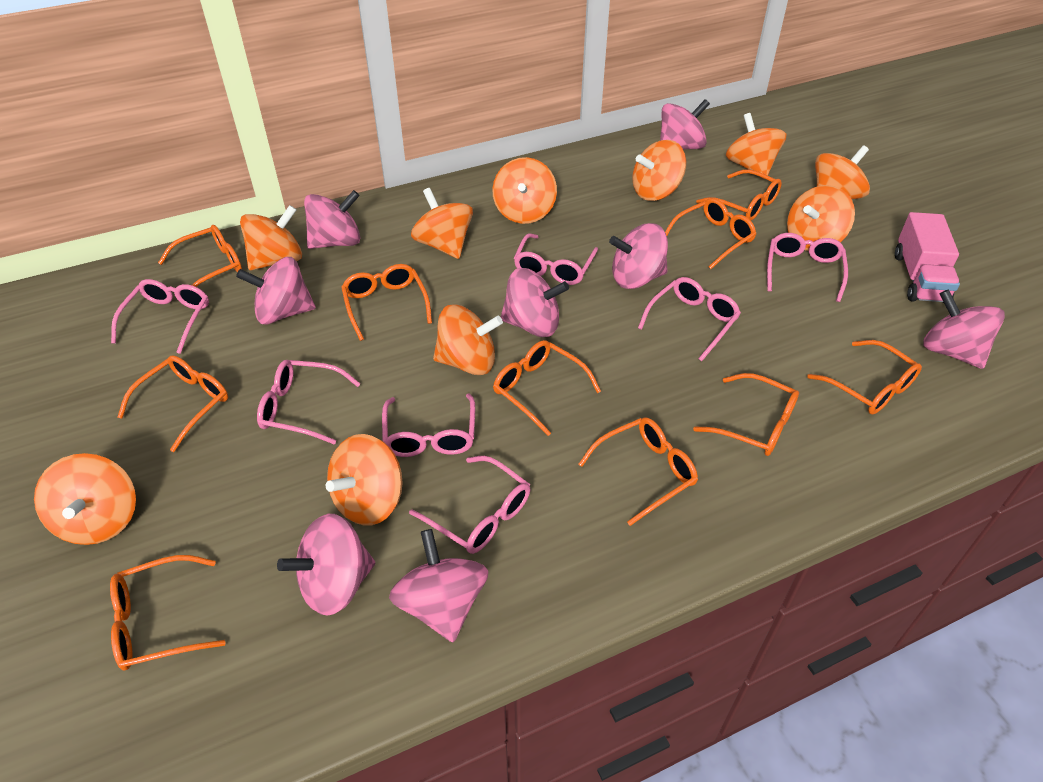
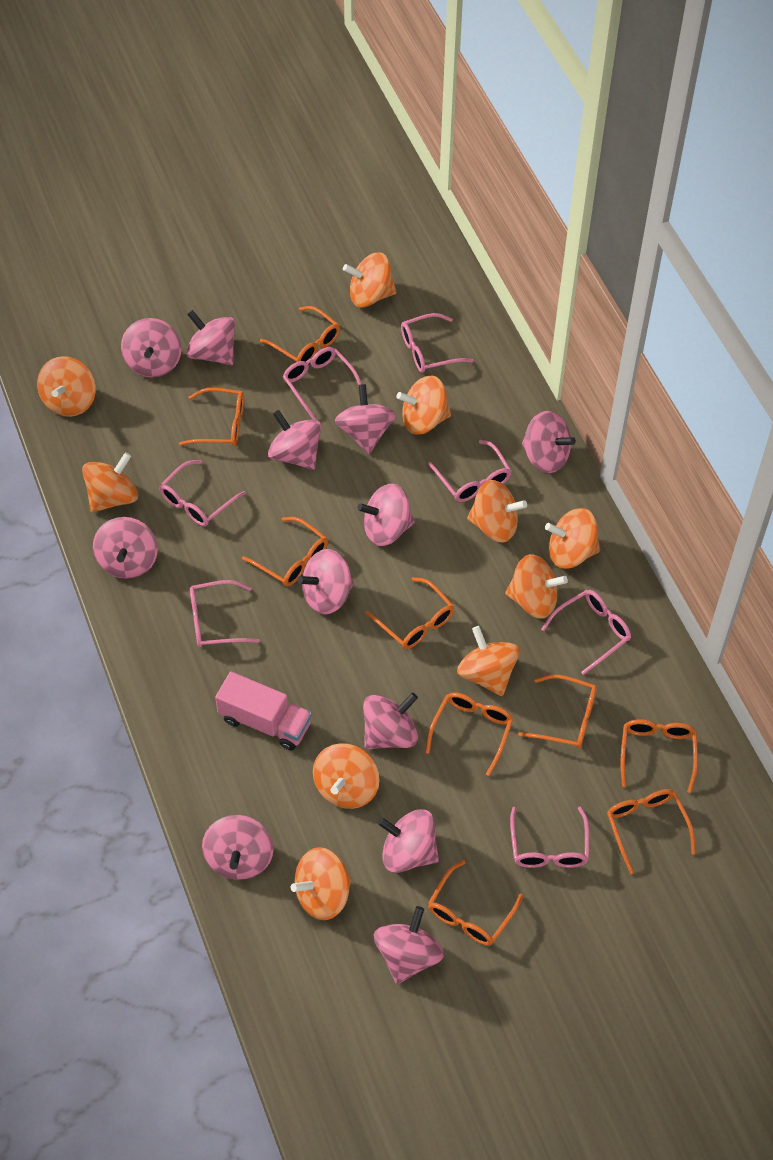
orange glasses: [110,555,226,671] [118,355,228,452] [158,225,242,287] [341,264,432,341] [493,340,601,436] [578,417,698,526] [665,198,756,269] [693,373,799,456] [696,169,782,220] [807,340,922,415] = 10 -> [179,388,244,446] [242,517,328,587] [260,306,340,362] [365,577,454,649] [425,692,513,776] [428,860,523,946] [518,675,597,748] [607,789,696,874] [621,719,698,793] = 9
pink spinning top: [236,257,316,325] [277,514,375,616] [304,190,360,249] [389,529,488,642] [501,268,569,337] [609,223,668,289] [660,99,710,149] [923,290,1005,369] = 8 -> [93,517,158,579] [121,318,181,378] [186,310,235,365] [202,815,274,880] [268,410,321,470] [298,549,354,614] [335,384,396,454] [357,484,415,546] [363,693,418,749] [373,906,444,984] [378,809,439,873] [522,411,576,473] = 12

